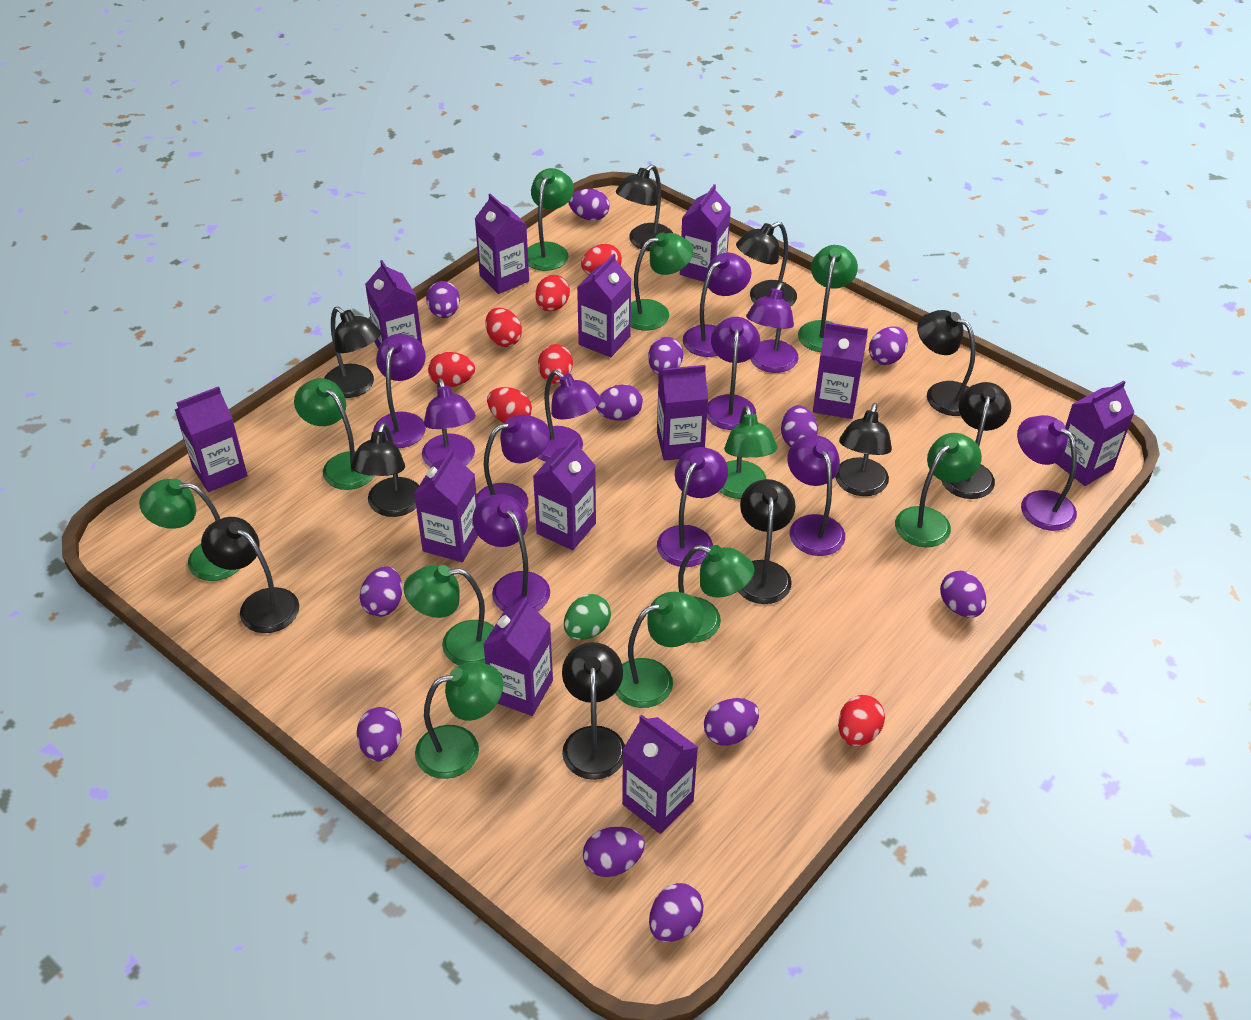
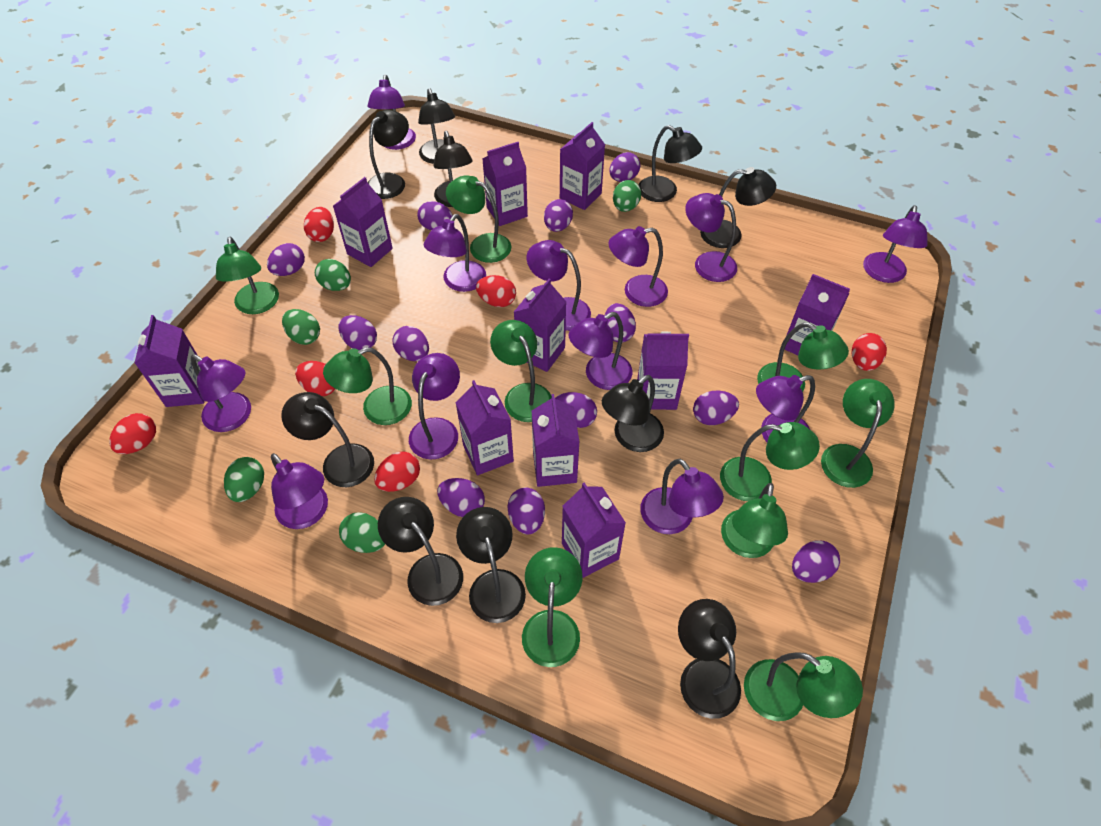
green egg: [564,594,611,640] = 1 -> [224,457,264,502] [282,309,320,345] [315,259,351,291] [339,512,385,553] [613,180,641,212] = 5
green lamp: [139,479,239,581] [294,378,374,490] [404,565,494,666] [415,662,503,779] [528,168,574,271] [615,591,704,708] [631,233,693,331] [678,545,754,643] [719,405,778,499] [798,245,858,352] [895,433,982,547] = 11 -> [216,236,279,314] [323,347,412,425] [446,175,512,263] [490,320,552,422] [522,547,583,667] [720,422,820,501] [721,483,788,558] [744,652,863,721] [757,322,849,392] [821,379,895,488] = 10
purple carton: [175,386,248,492] [365,260,422,349] [414,450,478,562] [475,193,529,294] [483,597,553,716] [533,438,596,550] [577,254,631,357] [622,715,698,834] [657,365,708,461] [680,184,731,282] [813,322,868,419] [1056,380,1134,486] = 12 -> [135,315,205,407] [333,177,393,267] [455,380,514,475] [482,142,528,226] [514,278,566,372] [532,394,579,487] [560,122,605,210] [562,482,626,578] [637,332,689,410] [785,274,850,355] = 10
purple lamp: [373,334,426,448] [422,378,476,467] [473,494,550,612] [477,415,550,511] [537,370,601,462] [657,447,728,567] [683,252,751,357] [707,317,760,430] [746,283,798,373] [787,435,845,556] [1017,415,1077,531] = 11 -> [191,354,251,432] [271,453,328,529] [367,75,416,150] [409,353,460,460] [424,214,486,292] [527,240,591,331] [568,312,632,390] [609,226,668,307] [640,459,724,534] [685,193,737,282] [756,375,815,442] [863,205,927,283] = 12
red egg: [428,352,475,387] [486,307,522,347] [487,387,532,423] [535,275,570,311] [538,344,573,384] [581,244,622,275] [838,695,885,746] = 7 -> [109,413,156,454] [295,361,335,396] [304,207,334,242] [374,452,420,492] [476,275,516,307] [852,333,887,371] = 6

